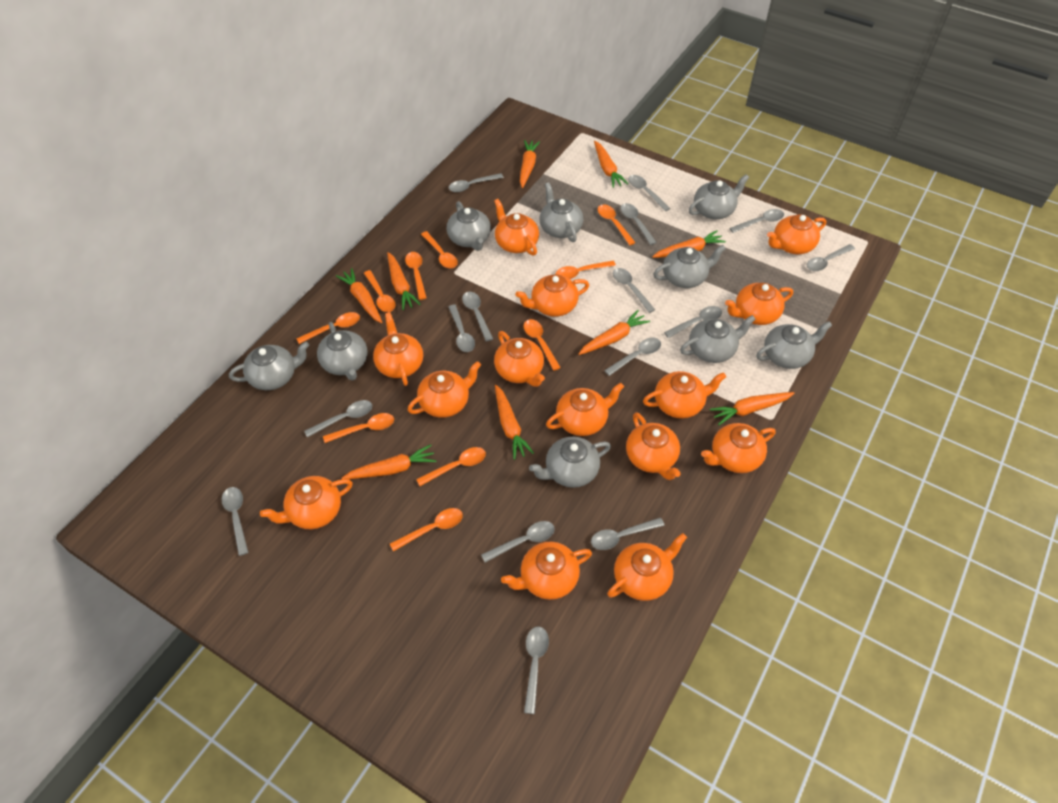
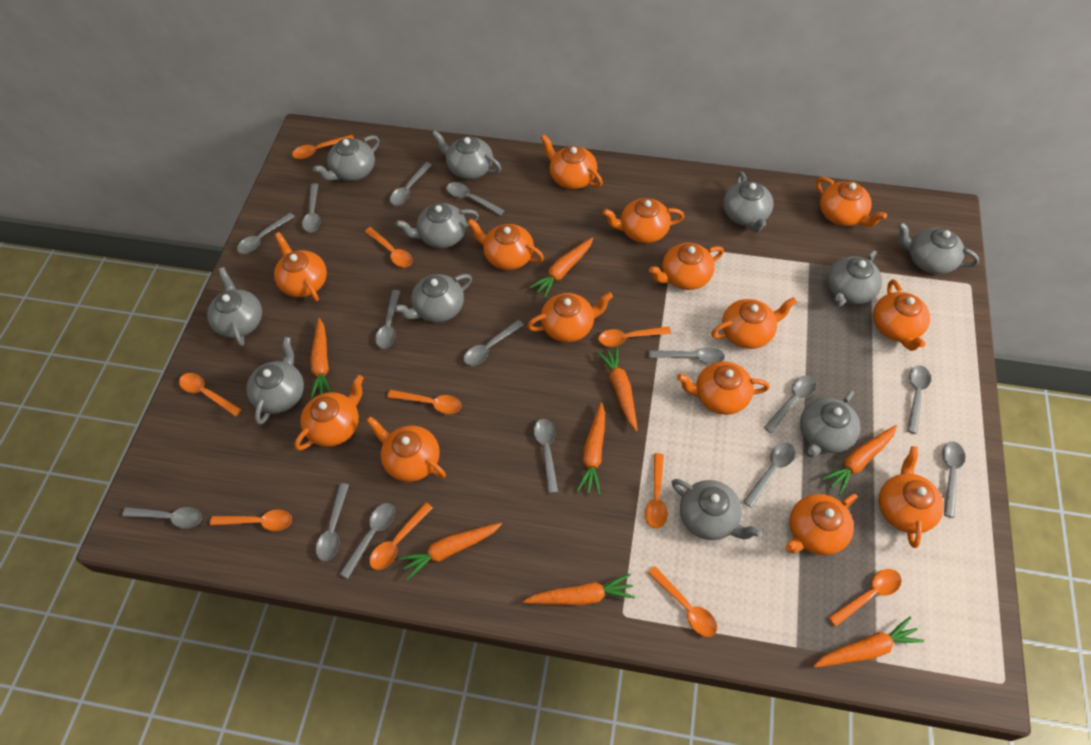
grey teapot: [229,342,309,390] [317,322,367,381] [447,201,491,251] [529,437,611,488] [539,182,583,242] [653,245,726,288] [680,315,756,363] [689,174,749,219] [756,321,832,369] = 9 -> [207,267,262,346] [246,337,304,425] [313,135,379,181] [394,274,472,322] [396,203,479,248] [432,130,501,179] [672,479,762,540] [723,171,774,232] [800,390,860,458] [827,250,882,307] [897,222,979,274] = 11
orange carrot: [336,268,382,323] [342,445,437,479] [387,252,421,310] [495,385,534,460] [520,140,540,188] [578,310,650,355] [594,141,628,188] [652,230,726,258] [710,392,795,425] = 9 -> [310,318,332,399] [398,523,502,580] [523,573,635,605] [529,237,593,298] [577,402,605,495] [597,346,638,431] [813,617,924,668] [821,425,897,495] = 8

